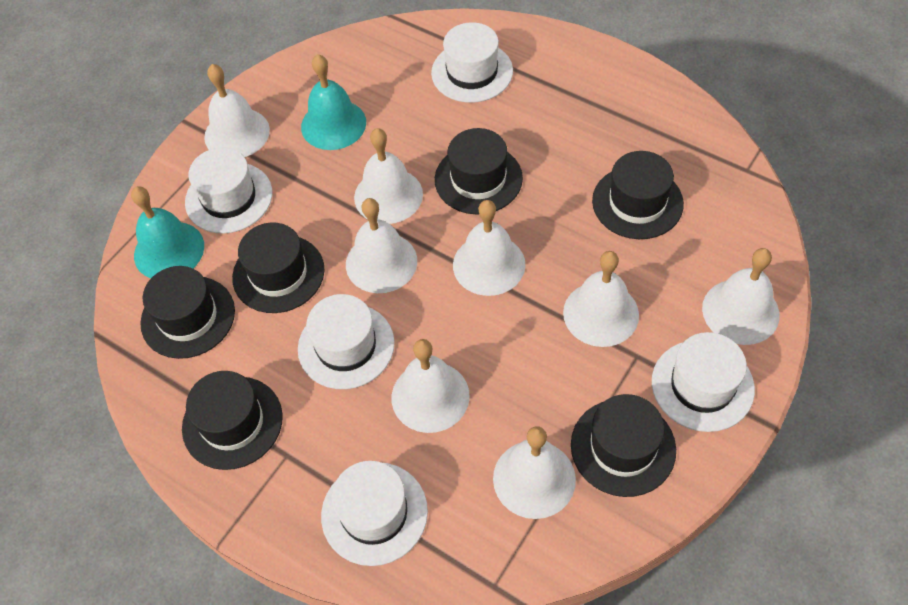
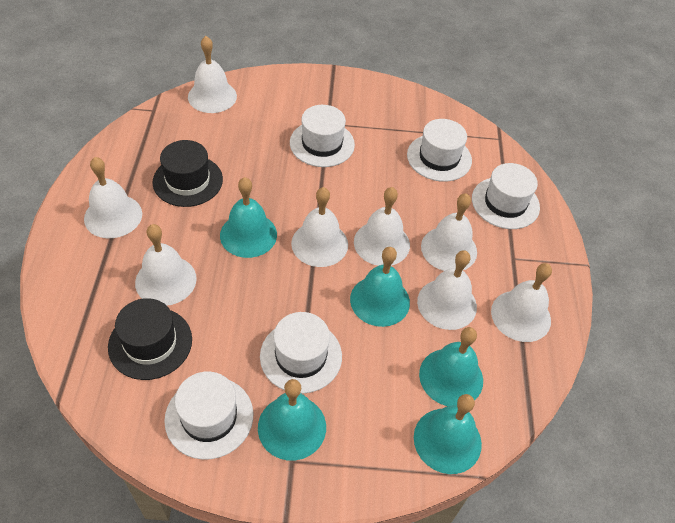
black hat: [140,266,235,359] [182,371,283,470] [232,222,325,313] [435,128,523,215] [571,394,676,497] [592,151,684,239] = 6 -> [108,298,192,380] [152,140,223,207] = 2
turquoise bell: [131,186,204,279] [301,54,366,150] = 2 -> [220,177,277,258] [258,379,326,461] [350,247,410,327] [414,394,482,474] [419,327,483,406] = 5

